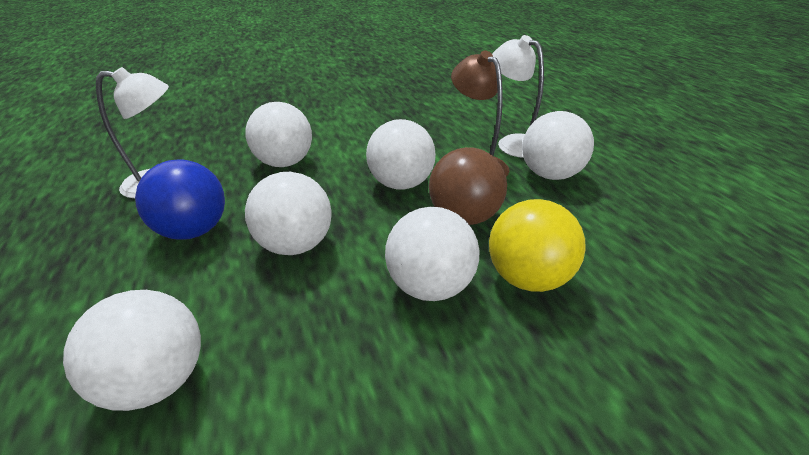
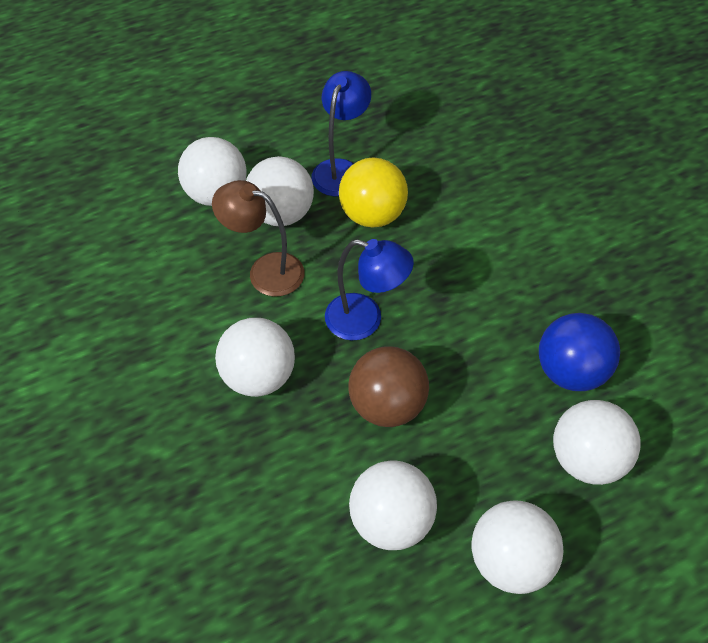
blue lamp: none = 0 -> [312,71,371,196] [325,239,414,340] = 2
white lamp: [96,67,169,198] [492,35,544,158] = 2 -> none = 0

